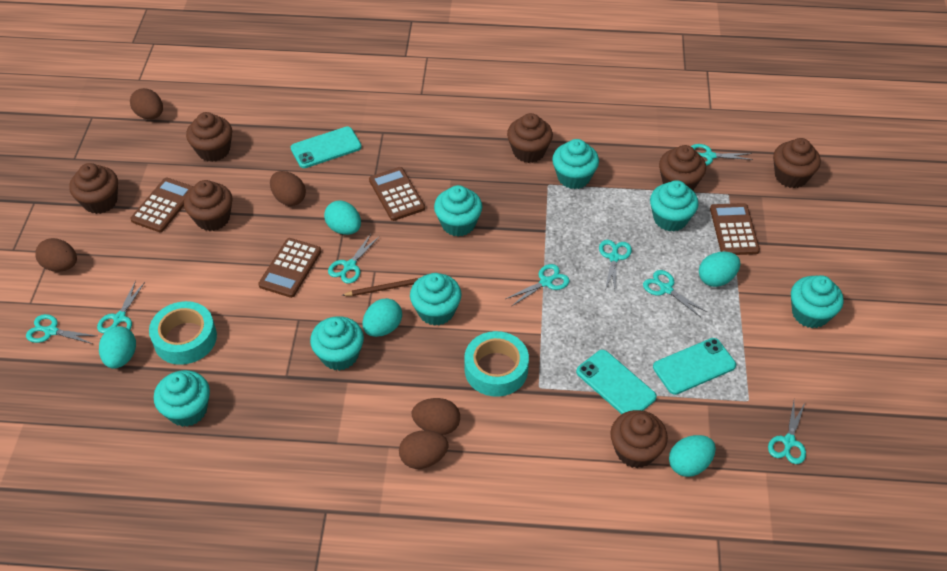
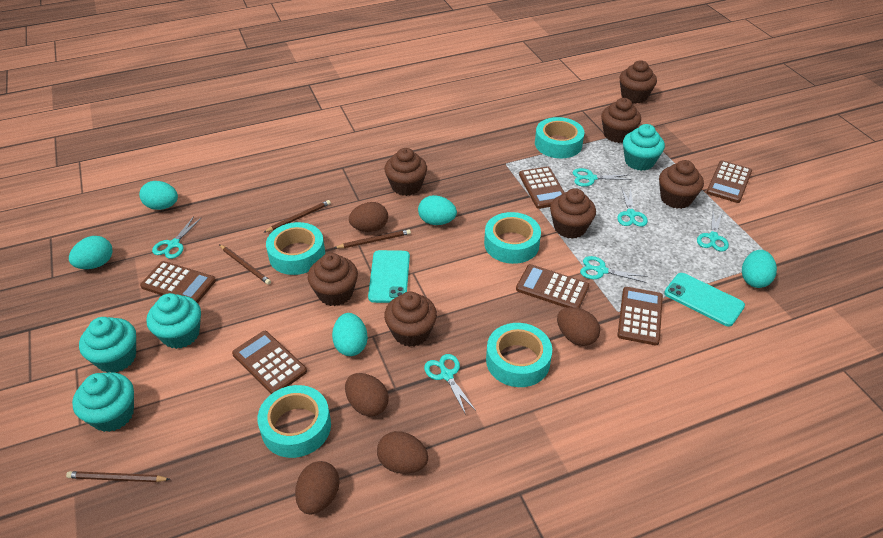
brown calculator: [130,178,194,232] [258,238,322,298] [369,167,425,221] [710,203,760,255] = 4 -> [140,261,216,303] [232,331,307,394] [516,264,590,308] [519,166,565,209] [617,287,663,345] [706,160,752,203] = 6
brown pencil: [341,277,421,296] = 1 -> [66,471,170,482] [220,245,271,285] [263,200,331,233] [334,229,411,248] = 4
turquoise cupcake: [154,370,210,427] [310,316,364,371] [410,273,462,326] [434,185,482,236] [552,139,599,189] [650,180,699,232] [791,275,844,328] = 7 -> [72,372,134,432] [79,317,136,373] [146,293,201,349] [623,124,665,171] = 4
turquoise phone: [291,127,362,168] [576,350,657,414] [653,338,736,395] = 3 -> [368,250,410,303] [664,273,745,327] = 2
turquoise scissors: [26,314,97,344] [97,280,145,333] [328,234,379,284] [506,264,570,306] [599,240,632,290] [643,270,707,317] [691,144,753,166] [768,401,806,464] = 8 -> [152,216,202,259] [424,354,476,415] [573,168,631,187] [580,256,647,283] [617,188,648,227] [697,212,729,252] = 6
turquoise tape: [149,301,217,365] [464,331,529,397] = 2 -> [257,385,331,458] [266,222,325,275] [484,212,541,264] [486,323,552,387] [535,117,584,158] = 5

